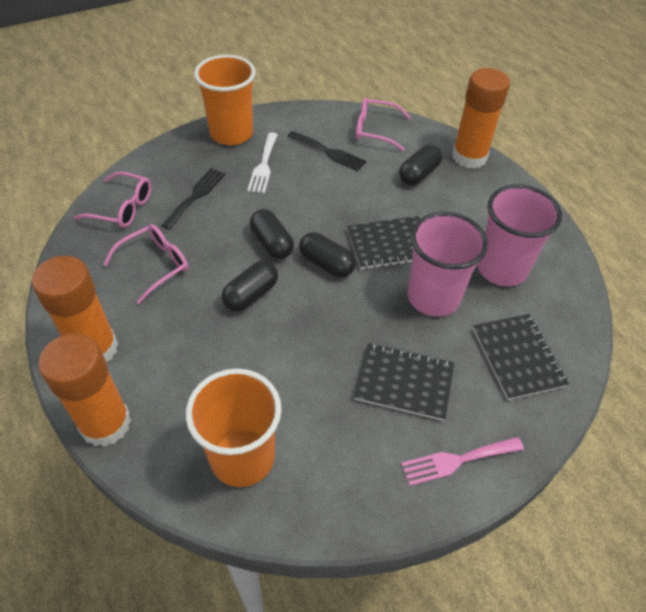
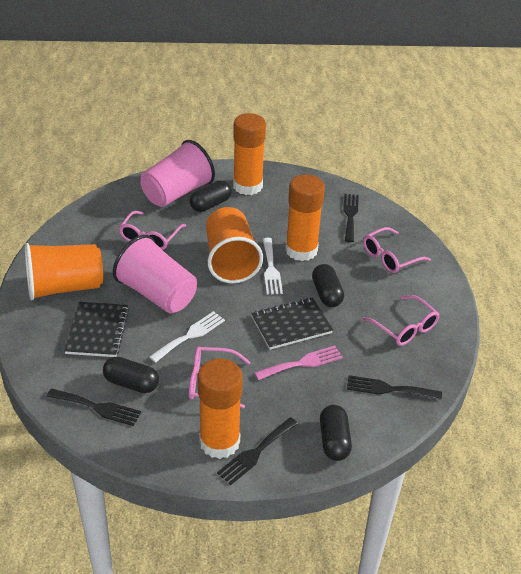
black fork: [161,168,226,229] [287,131,367,171] = 2 -> [47,388,141,426] [217,417,298,485] [343,194,359,242] [347,375,442,400] = 4
black notebook: [347,216,420,270] [354,343,454,421] [473,314,569,400] = 3 -> [64,302,129,357] [251,297,333,350] = 2
pink glasses: [74,171,151,228] [103,224,188,304] [356,98,411,151] = 3 -> [119,211,186,250] [189,347,251,408] [362,295,440,346] [363,227,431,273] = 4
white fork: [247,132,278,193] = 1 -> [149,311,225,363] [262,238,283,295] = 2

